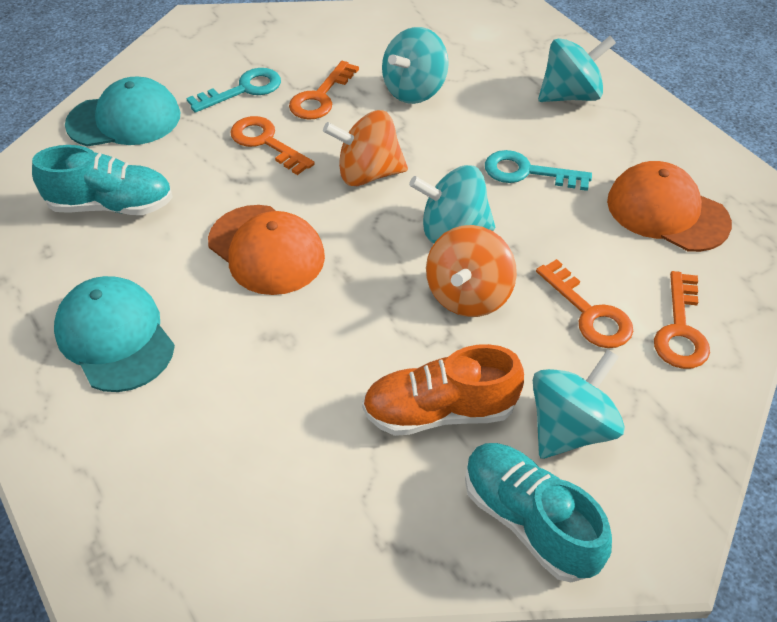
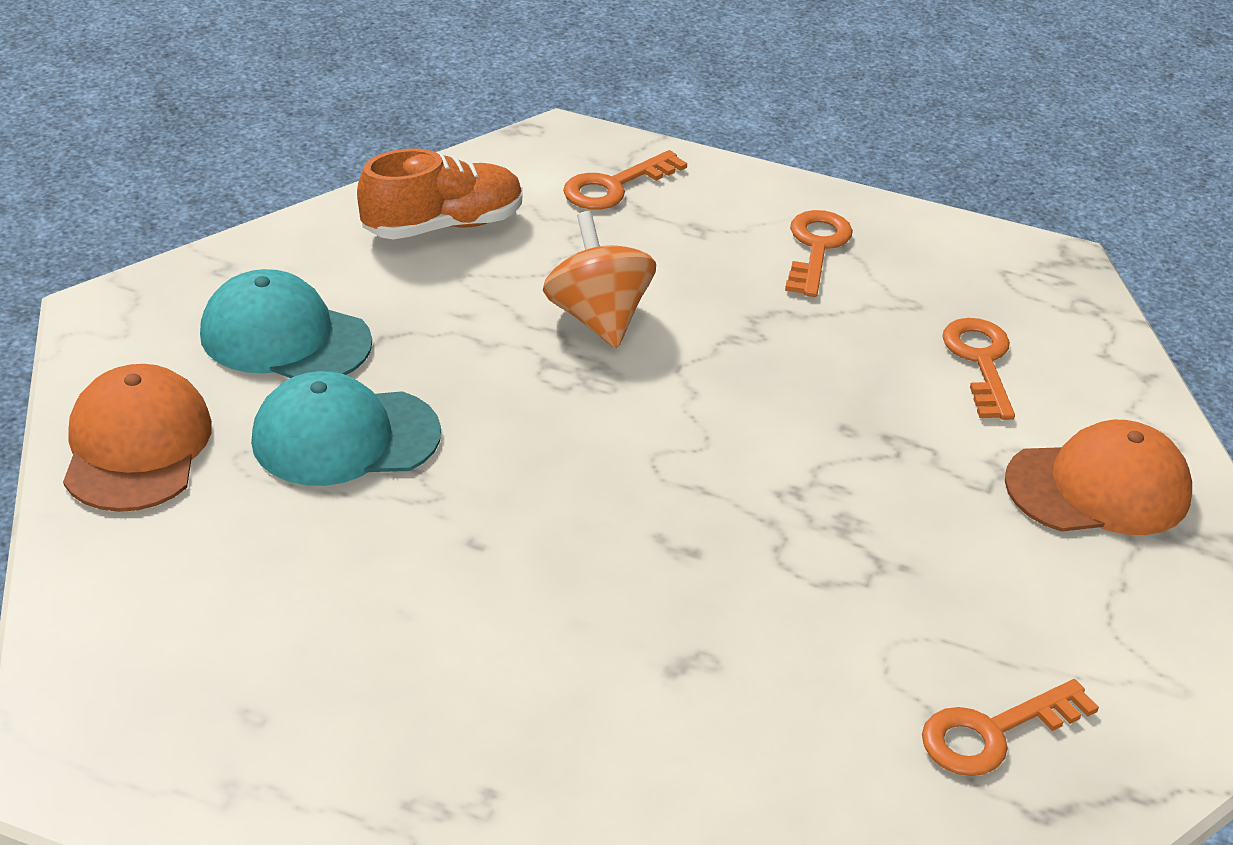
orange spinning top: [323,110,408,186] [426,225,517,317] = 2 -> [543,211,656,348] = 1
turquoise key: [186,68,281,113] [485,150,592,191] = 2 -> none = 0
turquoise shoe: [32,145,173,215] [465,443,612,582] = 2 -> none = 0
turquoise spinning top: [382,27,449,104] [409,165,495,243] [533,349,625,459] [538,36,616,102] = 4 -> none = 0

